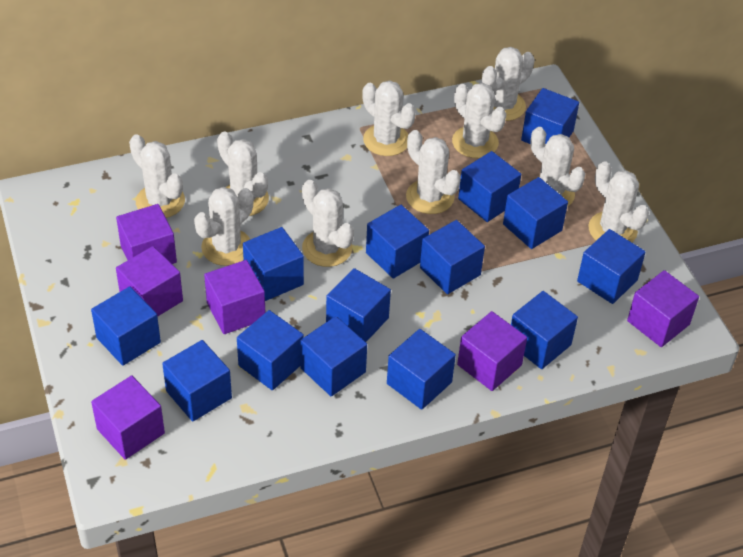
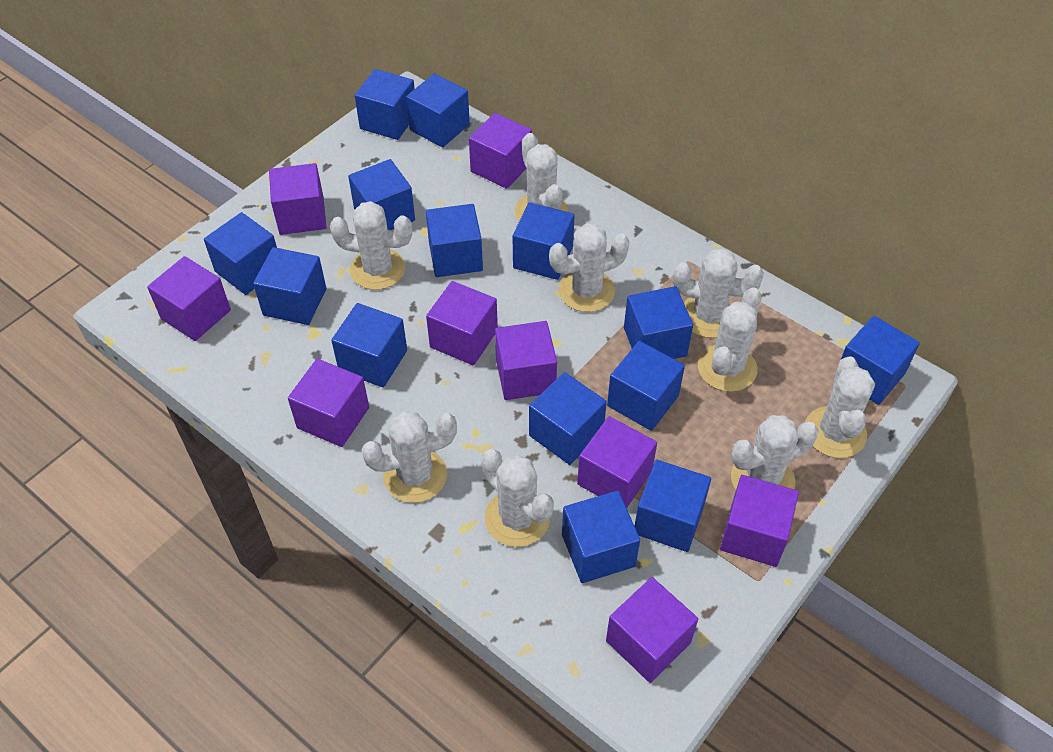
purple cube: [91,375,165,460] [116,204,177,264] [116,246,183,317] [204,260,265,334] [457,311,527,391] [627,270,699,347] = 6 -> [147,256,231,341] [269,163,327,235] [288,359,369,447] [426,281,498,365] [469,113,532,189] [495,321,557,400] [577,416,657,508] [606,577,698,683] [720,475,799,567] = 9
white cactus: [129,134,185,218] [194,187,254,266] [217,132,269,216] [302,180,354,267] [362,81,416,156] [406,130,461,214] [452,83,506,158] [482,47,534,121] [530,127,585,207] [588,161,649,242] = 10 -> [330,201,412,290] [362,411,457,503] [481,449,554,547] [515,133,568,221] [549,224,630,312] [673,248,764,338] [698,287,762,392] [731,415,818,490] [805,356,875,458] = 9

